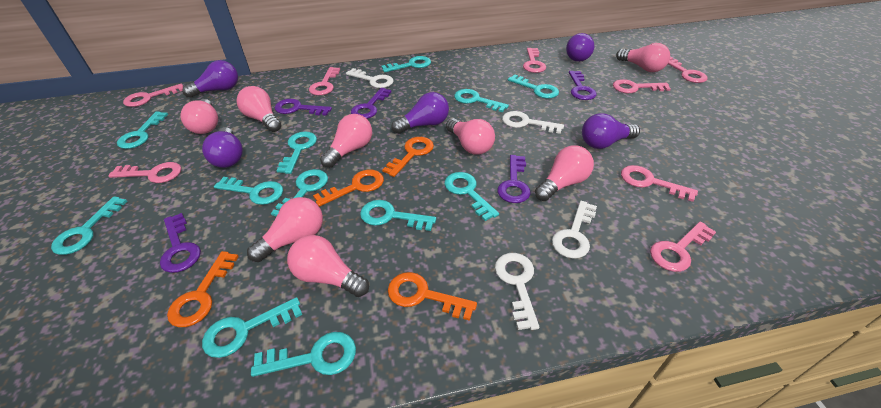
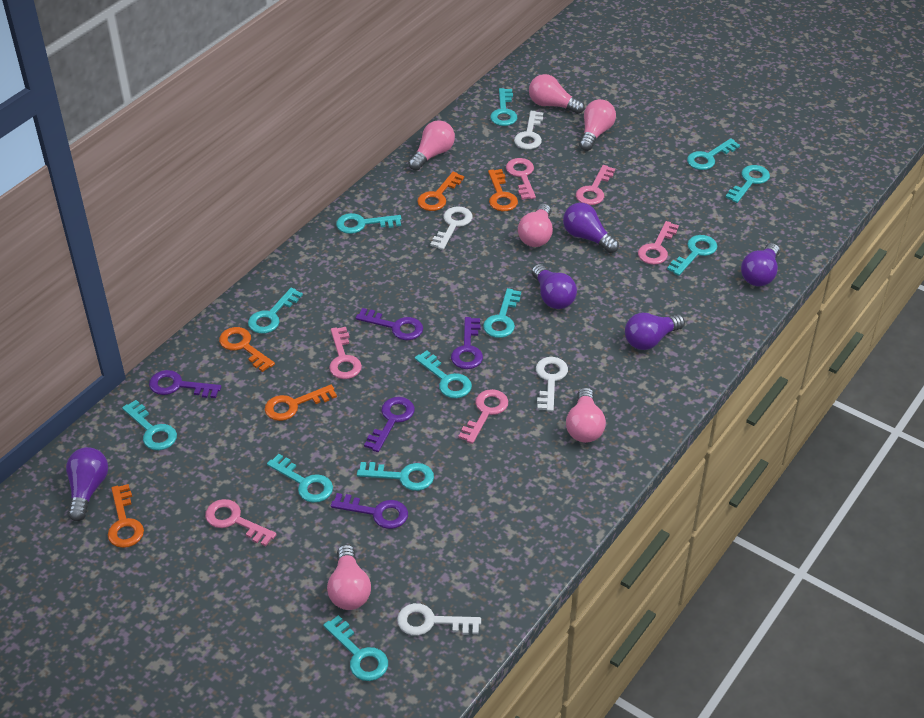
orange key: [167,251,239,327] [313,170,384,207] [382,137,434,177] [388,272,477,321] = 4 -> [108,484,144,548] [219,327,275,372] [265,385,337,421] [417,172,464,211] [488,169,518,211] = 5
pink key: [108,162,182,183] [123,84,183,107] [309,67,340,95] [523,48,546,73] [613,79,671,93] [621,165,698,202] [650,222,716,272] [668,57,708,83] = 8 -> [205,499,277,546] [329,327,362,379] [458,389,508,444] [506,158,536,200] [576,165,615,205] [638,221,679,265] = 6
pink light bulb: [180,99,218,134] [236,86,281,132] [247,197,323,262] [287,235,369,297] [320,114,372,168] [446,118,495,155] [535,145,594,201] [616,43,670,72] = 8 -> [327,544,371,610] [408,120,455,171] [518,204,553,247] [529,74,585,114] [566,387,606,443] [579,99,616,151] = 6

